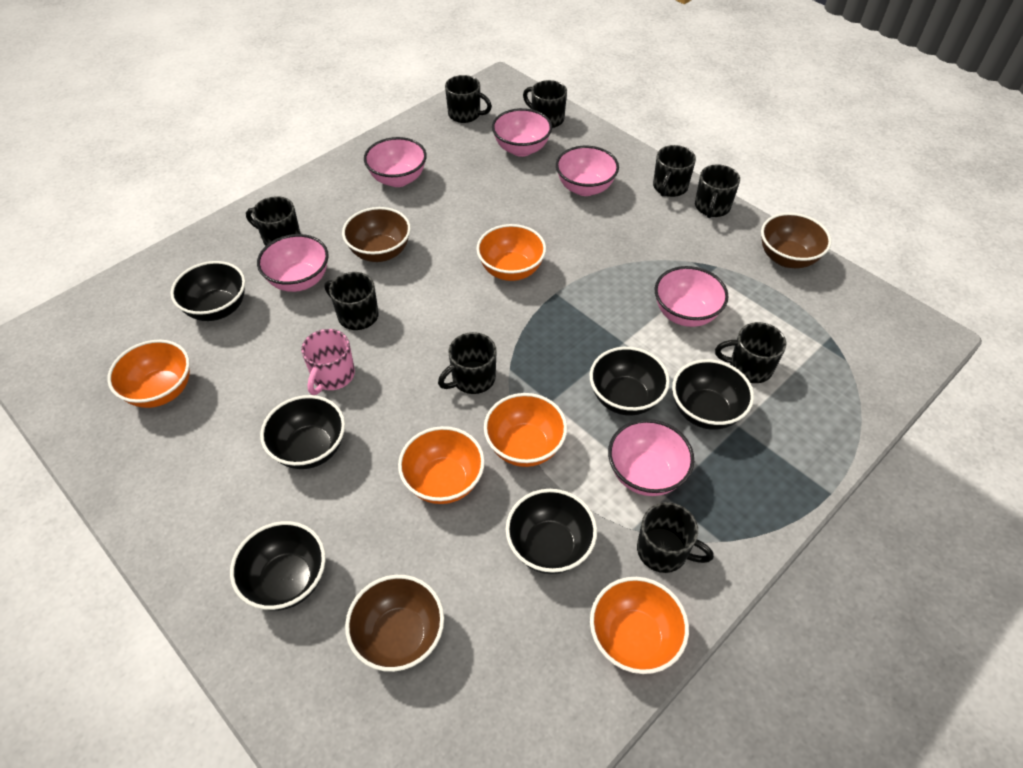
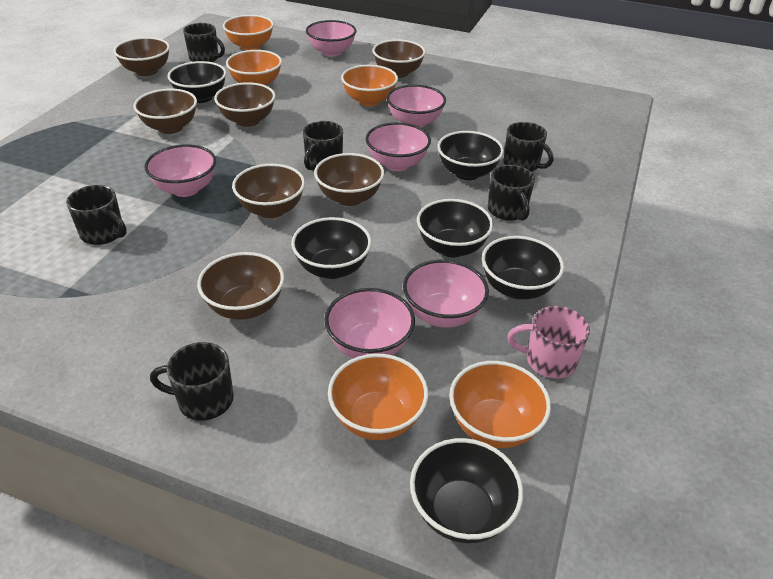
black mug: [246,196,301,246] [324,272,379,330] [438,332,497,394] [445,75,492,123] [523,80,567,128] [637,502,714,573] [653,145,696,197] [695,165,740,218] [715,322,786,383] = 9 -> [66,185,127,245] [150,342,234,421] [183,23,225,62] [303,121,343,170] [488,165,535,221] [503,122,553,172] = 6
brown bowl: [342,207,411,262] [345,575,444,672] [761,213,832,268] = 3 -> [113,37,170,76] [134,89,197,134] [197,252,284,320] [214,82,275,127] [232,164,305,218] [314,153,384,206] [372,39,426,78] = 7

